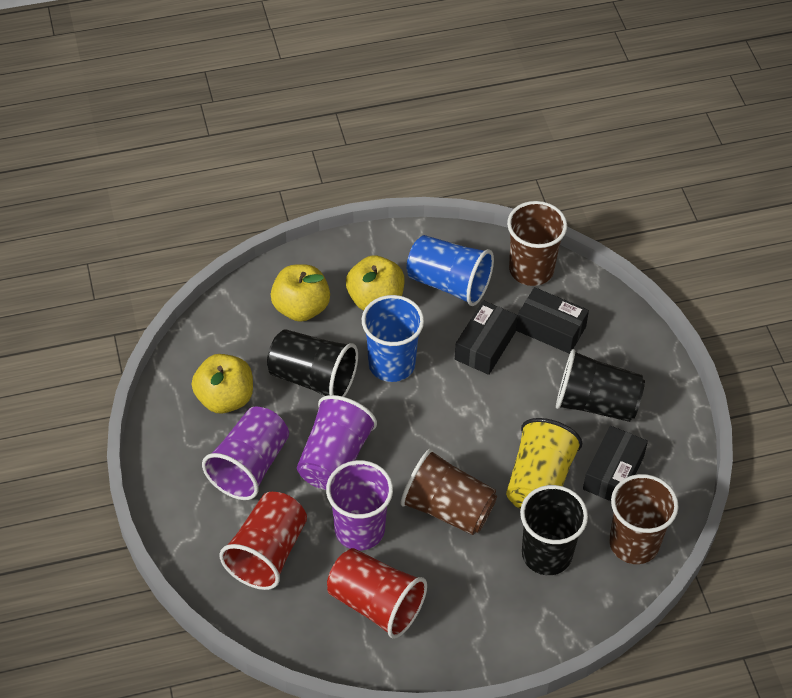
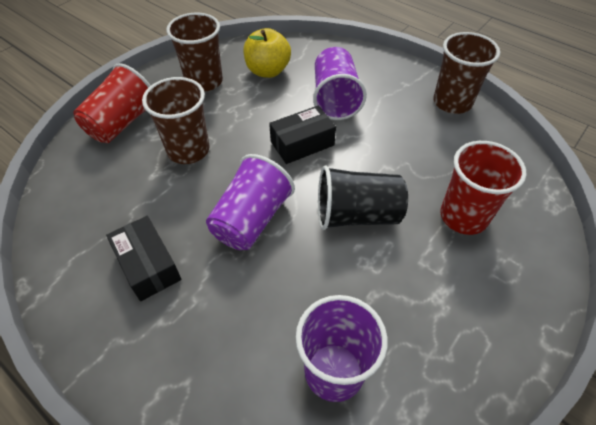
black box: [455,300,518,375] [516,287,589,354] [583,426,648,501] = 3 -> [106,216,181,301] [269,105,336,164] = 2
black cup: [267,329,358,397] [520,485,588,575] [556,349,645,422] = 3 -> [318,166,408,230] = 1
blue cup: [362,295,424,382] [407,235,494,306] = 2 -> none = 0
yellow apple: [191,354,253,414] [271,264,330,322] [346,255,405,311] = 3 -> [243,28,291,78] = 1
yellow cup: [506,418,582,509] = 1 -> none = 0

